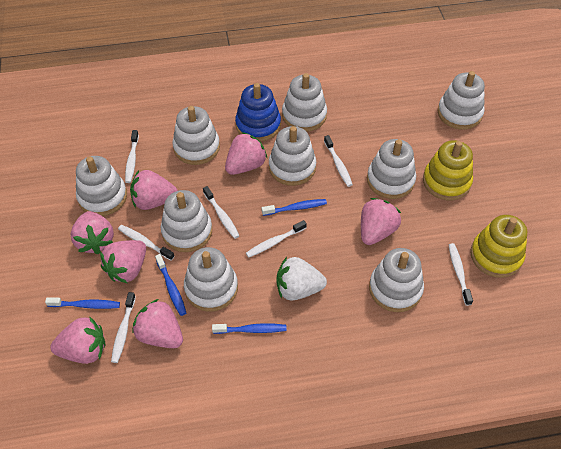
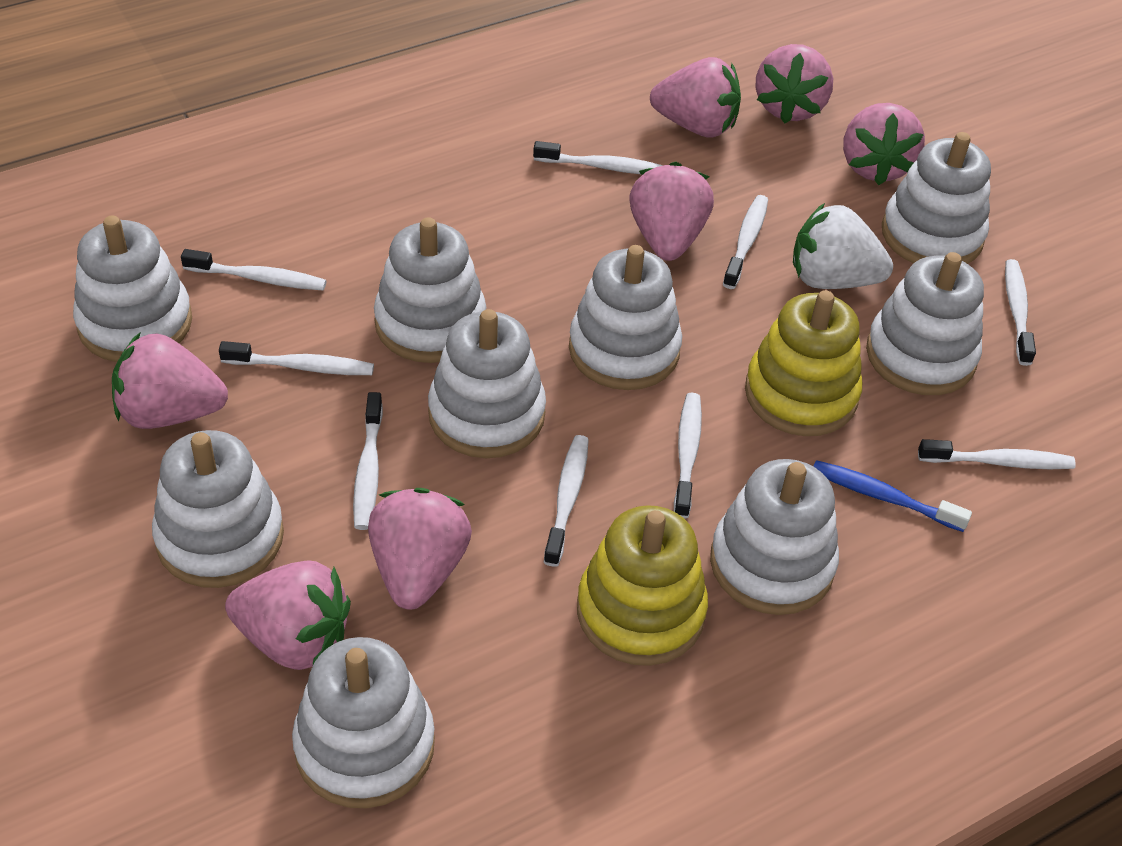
blue stacking toy: [235,83,281,142] = 1 -> none = 0
blue toothbrush: [45,297,120,309] [155,254,186,316] [212,323,287,334] [261,199,327,216] = 4 -> [813,460,972,532] = 1
white toothbrush: [111,292,136,363] [118,225,174,261] [125,130,139,183] [203,186,240,239] [246,220,307,258] [324,135,353,187] [449,243,473,306] = 7 -> [181,249,327,290] [219,341,374,375] [353,392,383,530] [533,141,663,174] [544,435,589,567] [674,393,702,519] [723,195,768,289] [918,439,1076,469] [1005,259,1036,366] = 9

